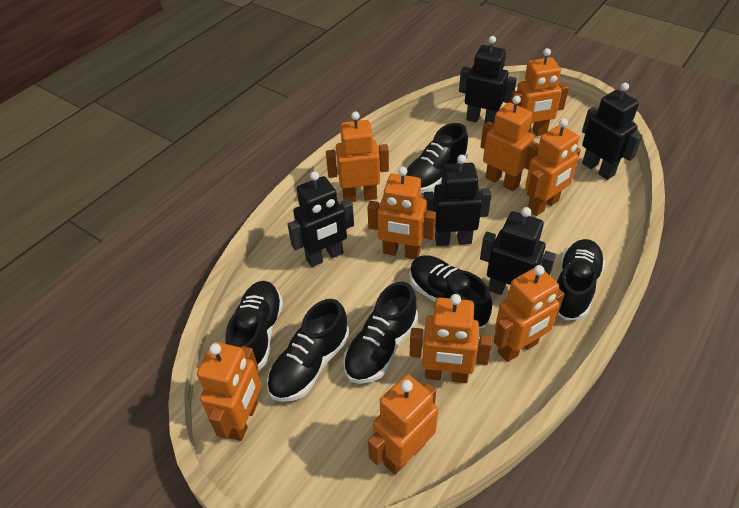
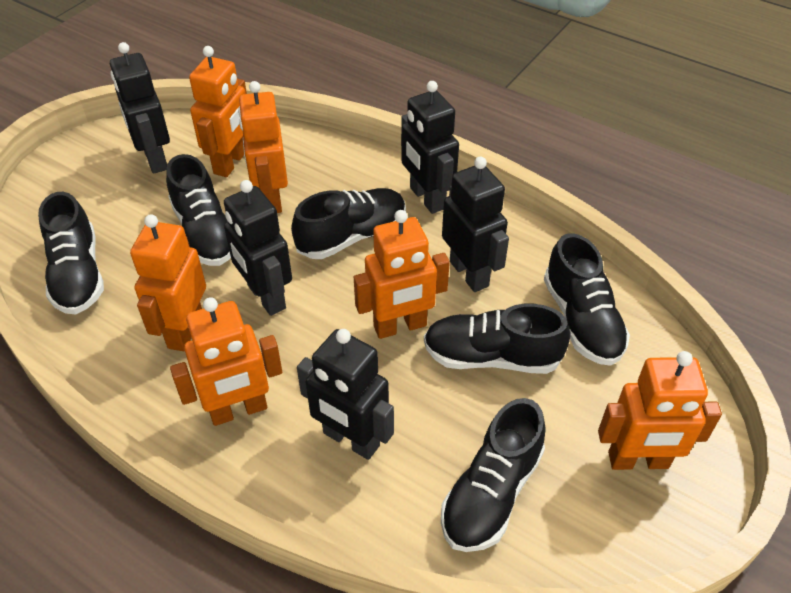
orange robot: [197,342,261,441] [326,112,389,202] [367,167,436,259] [368,375,438,475] [410,294,492,383] [480,96,539,192] [494,265,564,362] [510,48,569,136] [525,119,581,216] = 9 -> [130,214,206,351] [170,297,282,426] [189,46,247,177] [238,81,288,213] [354,210,450,339] [598,351,722,470] = 6

